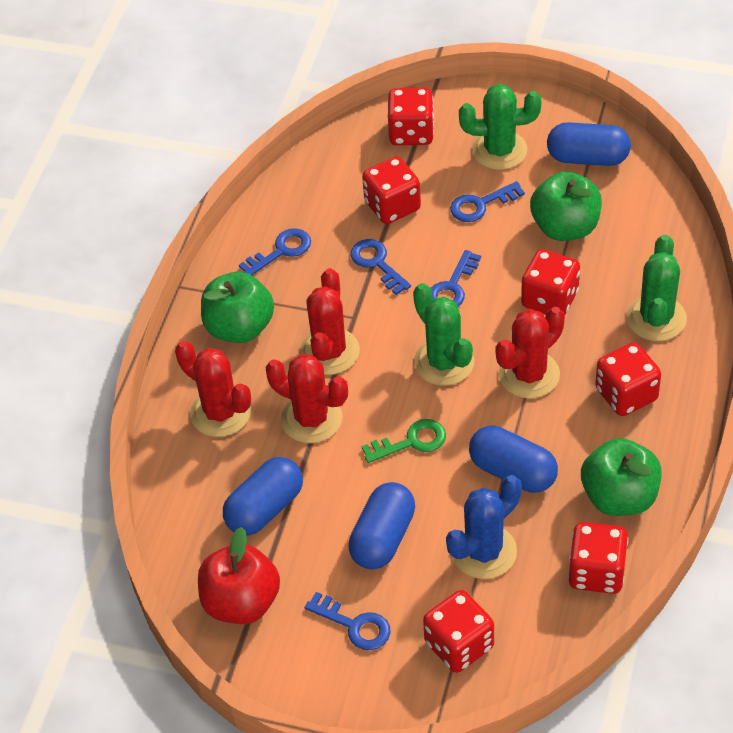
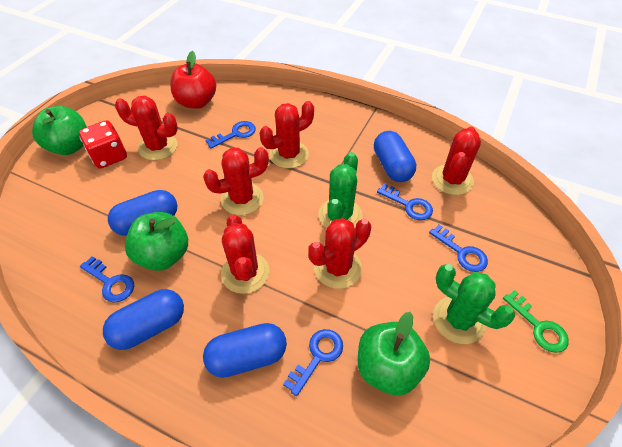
blue cactus: [446,475,522,579] = 1 -> none = 0
green cactus: [413,283,474,386] [459,84,541,170] [626,235,687,341] = 3 -> [318,152,362,228] [433,264,515,344] = 2
red cactus: [175,341,251,437] [265,354,348,443] [300,268,360,375] [495,307,565,399] = 4 -> [115,96,178,160] [203,147,269,215] [221,214,269,294] [260,101,314,169] [308,218,371,289] [432,127,481,195] = 6
red dice: [362,157,421,224] [388,88,434,146] [423,590,494,673] [521,249,580,315] [568,522,628,594] [595,342,661,416] = 6 -> [79,120,127,169] = 1

